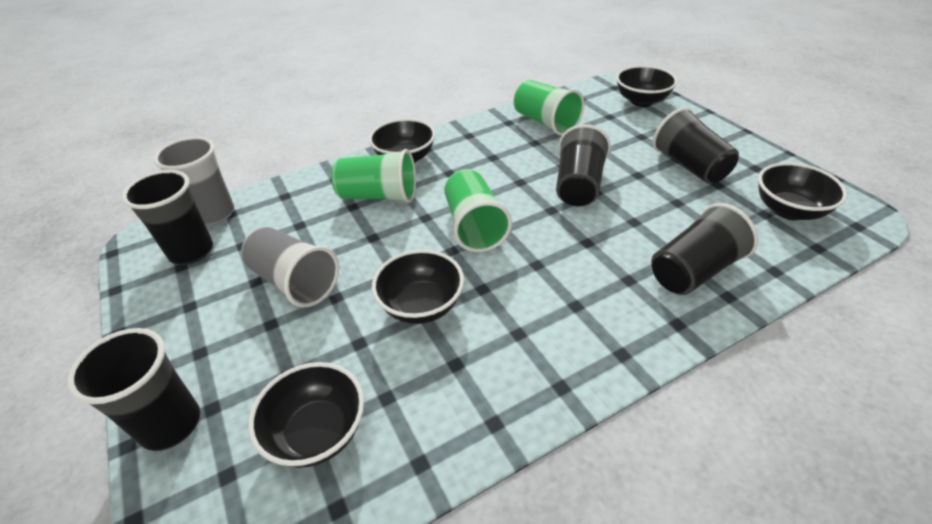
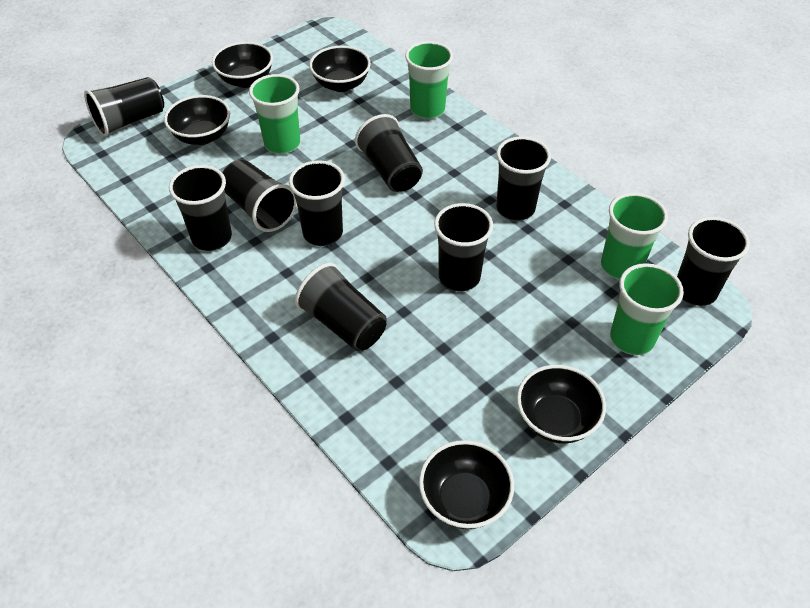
black cup: [67,328,200,451] [122,170,213,265] [556,124,611,206] [651,203,759,295] [652,107,739,184] = 5 -> [84,77,164,137] [169,165,232,251] [222,159,297,232] [289,160,345,246] [295,263,387,351] [355,114,423,192] [434,203,493,291] [496,136,551,221] [677,217,750,306] = 9
green cup: [331,149,416,203] [444,169,512,252] [513,80,585,136] = 3 -> [249,74,300,154] [405,41,453,119] [601,193,668,280] [610,263,684,355] = 4
grey cup: [153,137,234,226] [241,227,339,307] = 2 -> none = 0

